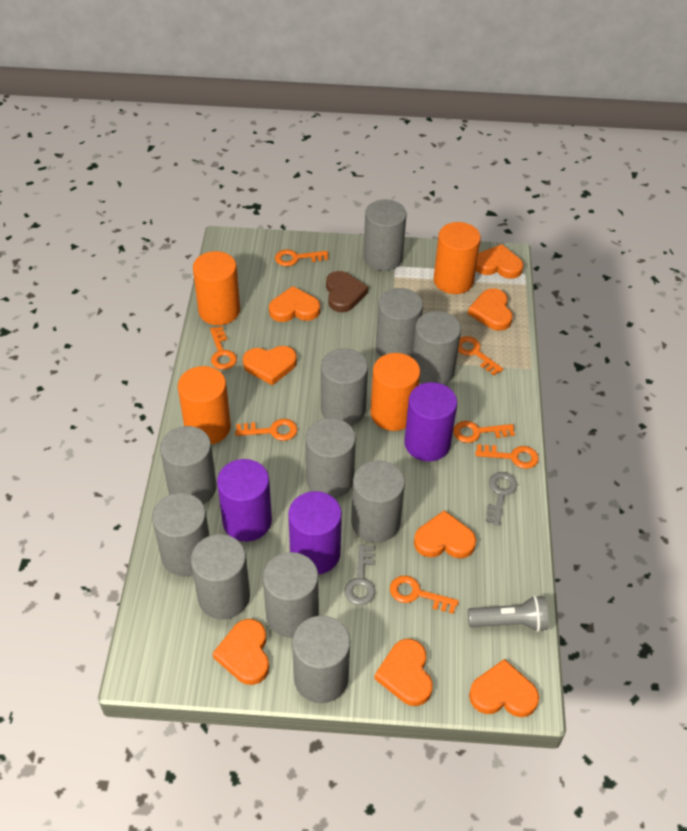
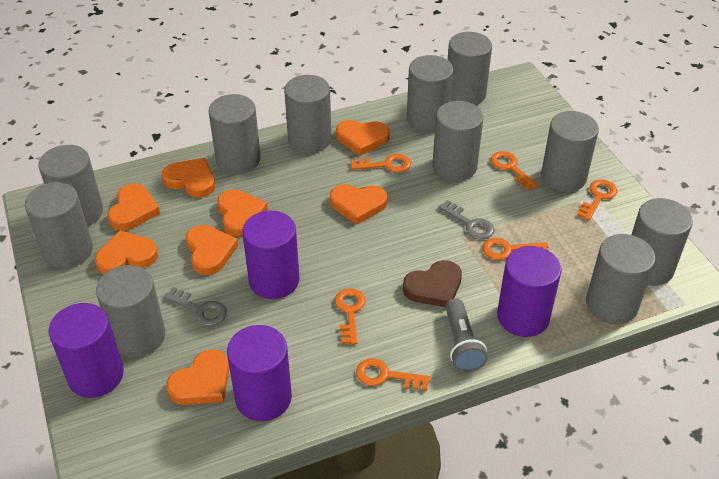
orange cylinder: [178,366,231,444] [193,251,240,325] [370,353,420,431] [434,222,481,294] = 4 -> none = 0
orange key: [210,326,237,370] [235,419,297,441] [275,249,328,266] [390,576,459,614] [453,421,515,443] [458,336,503,375] [475,444,539,469] = 7 -> [335,288,365,345] [351,154,411,173] [356,358,431,391] [483,238,549,260] [491,151,538,191] [577,180,617,221] = 6
purple cylinder: [217,459,272,541] [288,491,342,575] [404,382,457,461] = 3 -> [48,303,124,398] [227,325,292,421] [242,211,300,299] [497,246,561,337] = 4

